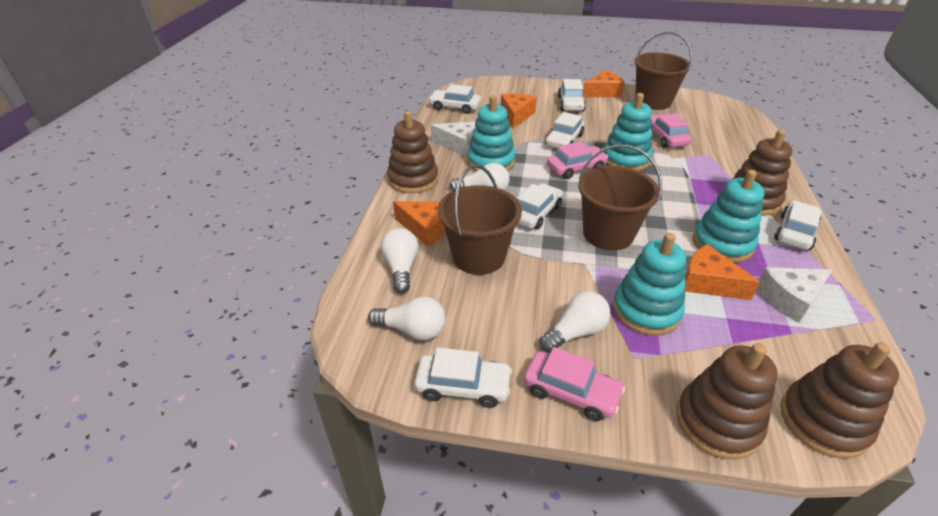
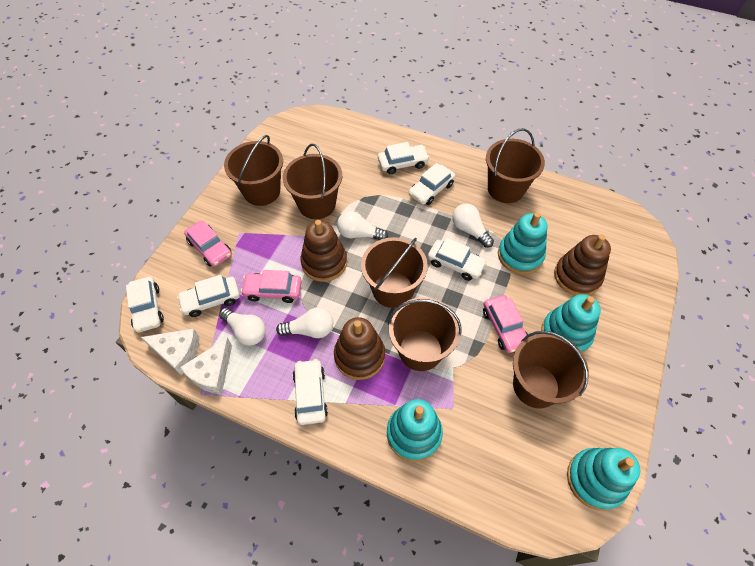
brown bucket: [438,164,522,275] [578,144,662,250] [634,31,692,110] = 3 -> [224,135,283,206] [283,144,342,219] [361,237,428,308] [388,297,462,371] [486,128,545,203] [513,331,589,408] = 6
brown stacking toy: [387,111,438,193] [676,343,778,460] [731,130,792,216] [780,342,899,459] = 4 -> [300,220,347,282] [334,317,385,380] [554,235,611,296] = 3
orange cheese: [393,201,446,247] [501,94,537,128] [583,70,625,97] [685,244,760,300] = 4 -> none = 0

